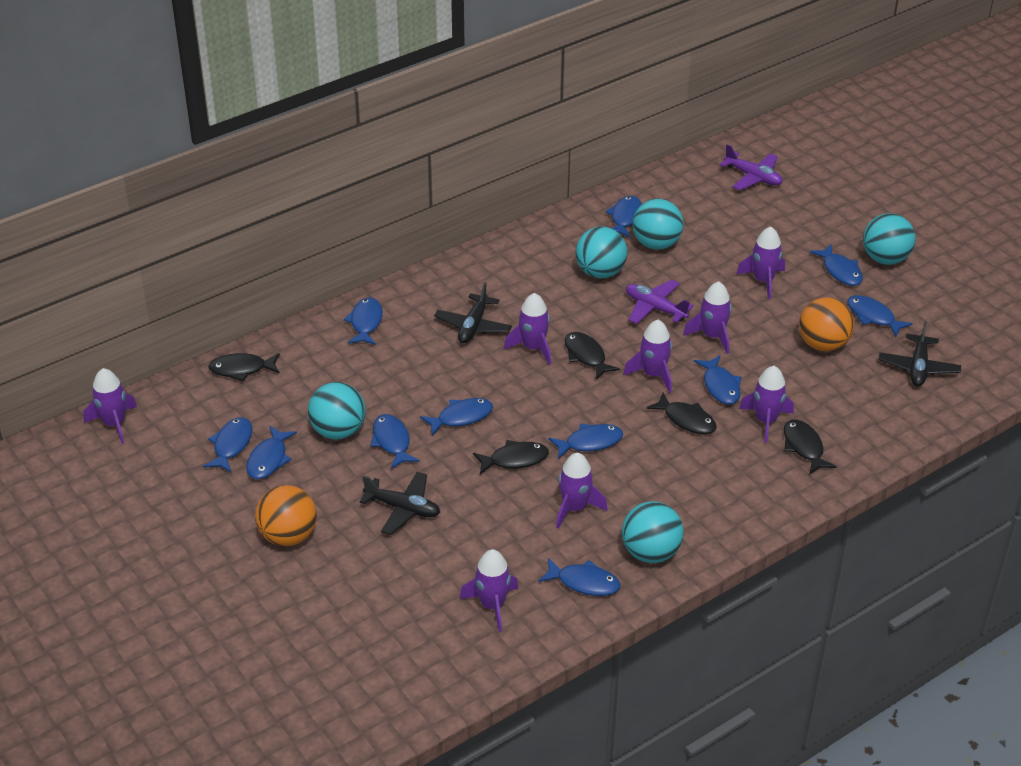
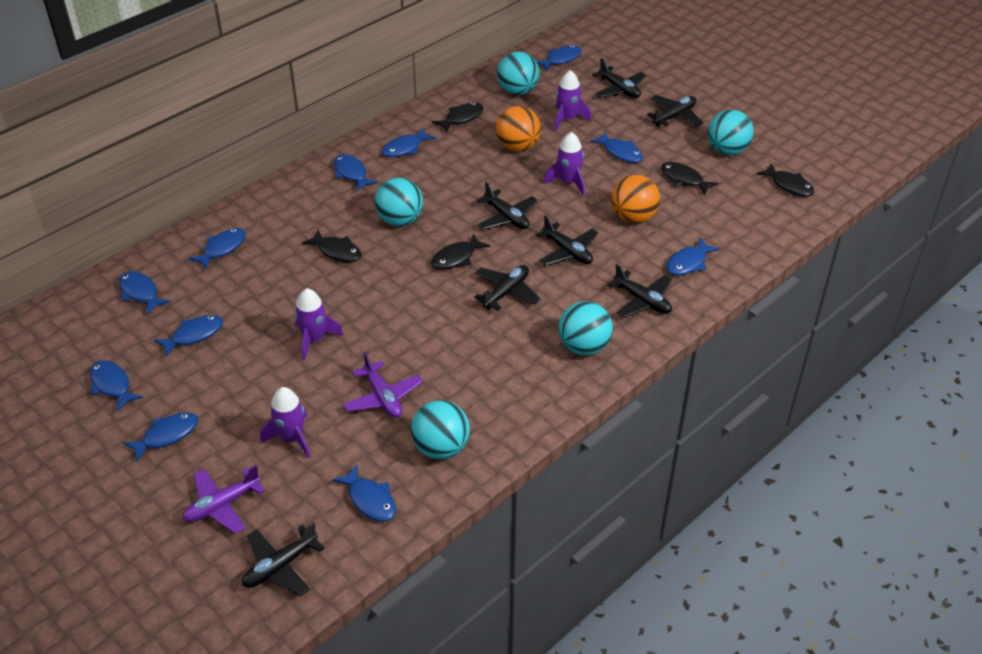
black plane: [360,472,440,535] [434,282,512,343] [879,322,961,386] = 3 -> [242,522,324,596] [474,265,541,311] [477,182,538,230] [536,215,598,265] [593,58,646,98] [608,264,672,318] [647,95,703,127] = 7
purple rocket: [83,368,137,444] [459,549,518,632] [504,293,551,365] [556,453,608,528] [623,320,672,393] [683,281,732,354] [736,226,785,299] [739,366,794,443] = 8 -> [260,387,310,458] [294,288,343,360] [543,132,585,196] [554,70,591,131] = 4

